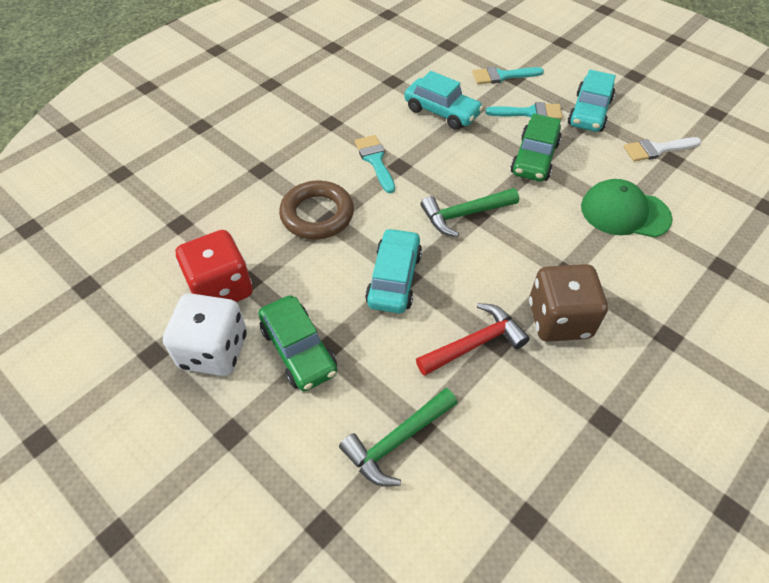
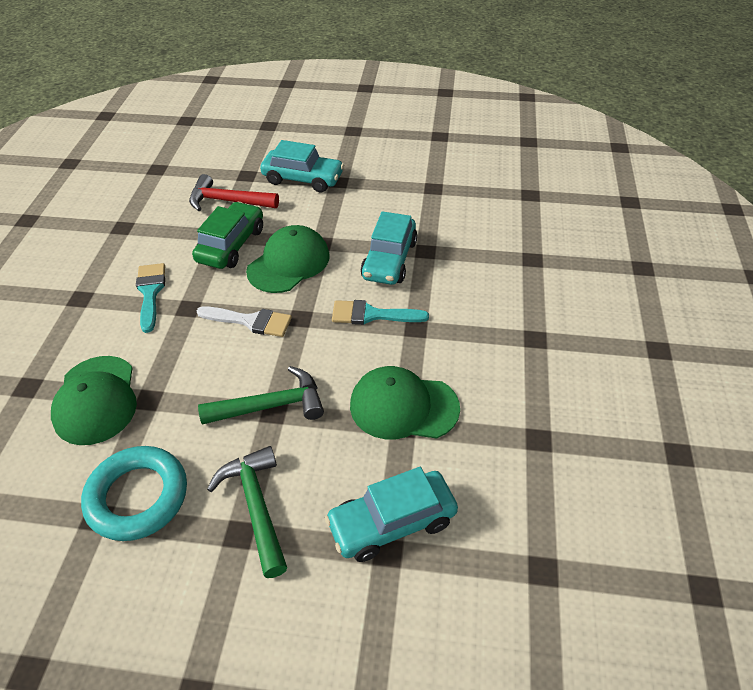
brown dice: [529,264,608,342] = 1 -> none = 0
brown ring: [279,181,354,240] = 1 -> none = 0
green cap: [581,179,673,238] = 1 -> [51,356,137,445] [246,225,330,293] [350,366,460,439] = 3
green car: [259,296,337,391] [510,113,562,182] = 2 -> [192,202,263,269] = 1
red dice: [176,230,253,302] = 1 -> none = 0
turquoise brush: [355,135,395,193] [472,67,544,84] [485,102,563,120] = 3 -> [136,263,165,333] [332,300,429,325] = 2
turquoise ring: none = 0 -> [81,446,187,541] = 1
white dice: [163,293,247,376] = 1 -> none = 0

